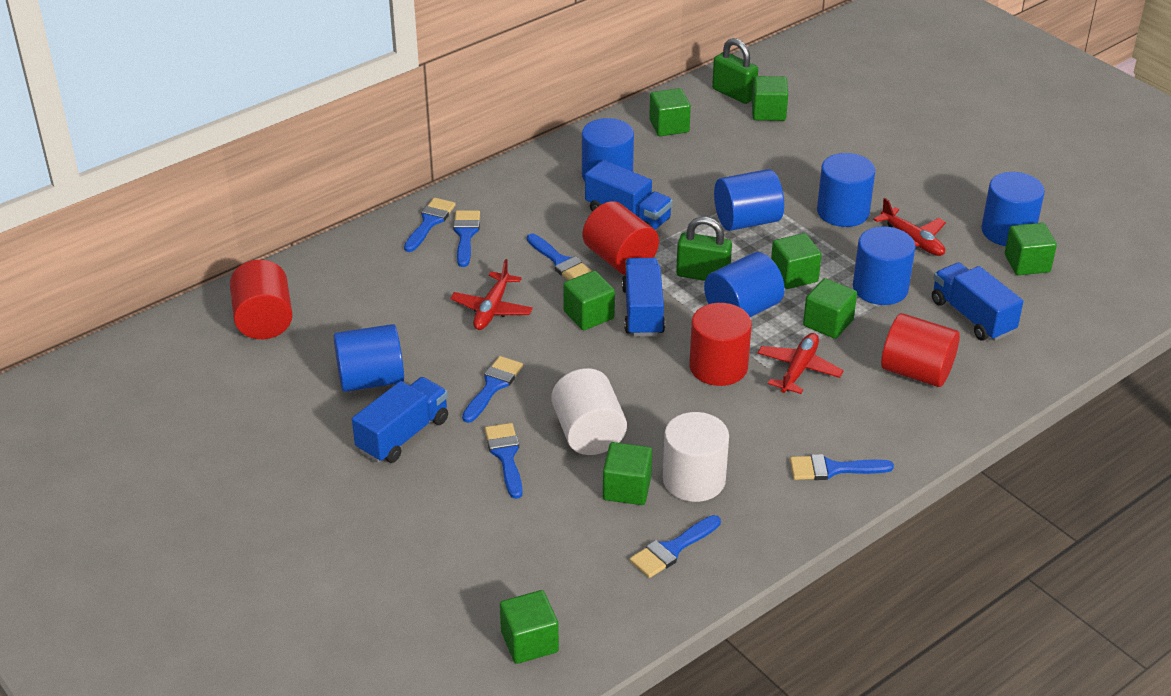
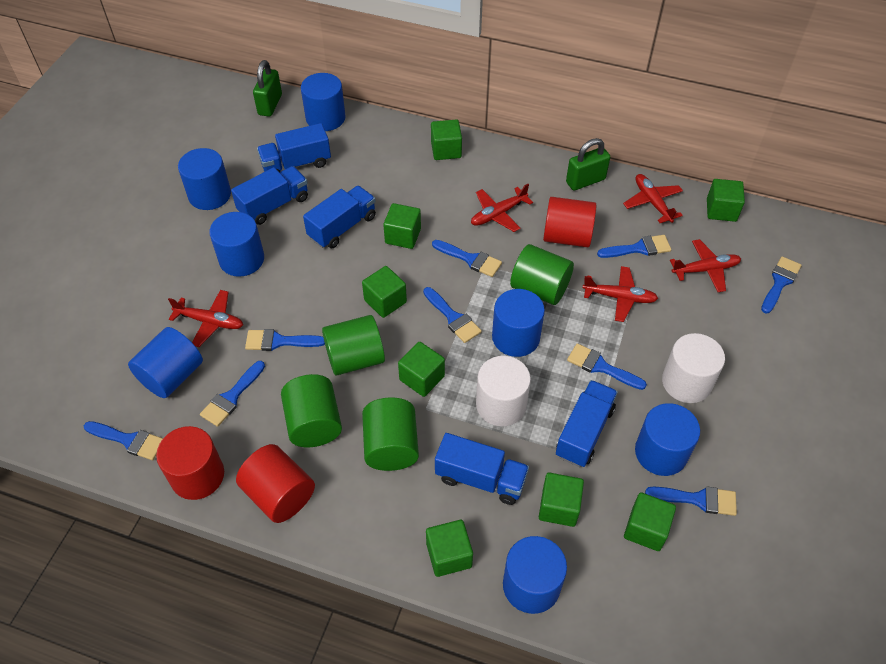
blue brush: [404,198,456,252] [453,210,480,267] [462,356,523,423] [485,423,523,499] [527,234,592,280] [630,515,721,578] [790,454,894,480] = 7 -> [84,421,163,460] [200,361,265,427] [245,329,325,351] [423,287,482,343] [432,240,502,277] [567,343,647,390] [597,235,671,258] [645,486,737,516] [761,256,802,314] = 9
blue truck: [352,377,448,463] [585,160,673,230] [622,258,665,337] [932,263,1024,341] = 4 -> [231,166,308,225] [257,123,331,173] [303,186,376,248] [435,433,529,505] [556,380,618,467] = 5
green cylinder: none = 0 -> [281,374,342,447] [322,315,385,376] [362,397,419,471] [510,244,574,305] = 4
red cylinder: [230,259,293,339] [583,201,659,275] [689,303,752,386] [881,313,960,387] = 4 -> [156,426,224,500] [236,444,315,523] [543,197,597,247] = 3
red plane: [450,259,533,330] [758,333,844,394] [873,198,946,256] = 3 -> [168,290,243,347] [471,184,533,232] [582,266,658,322] [623,174,683,223] [670,239,741,292] = 5

